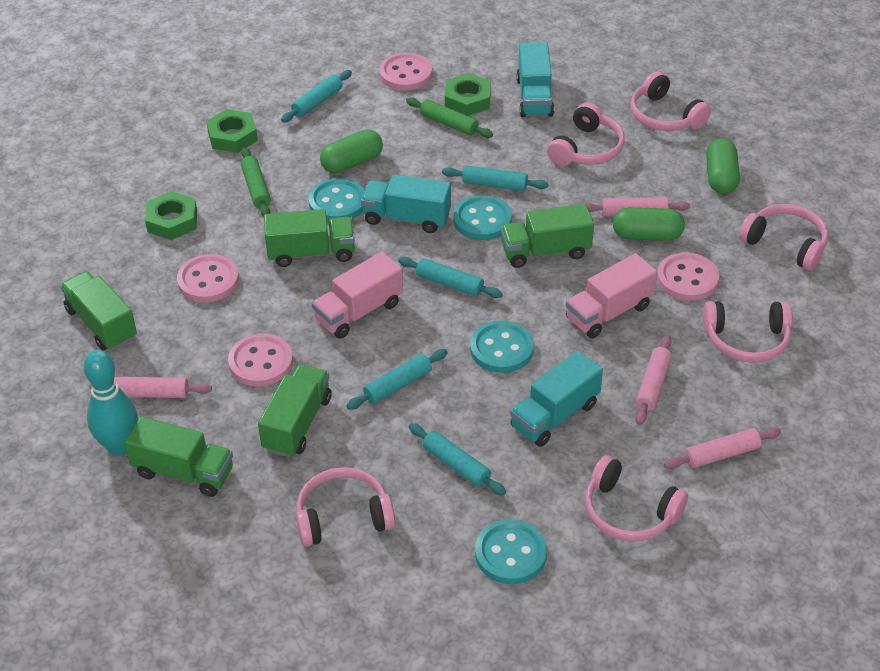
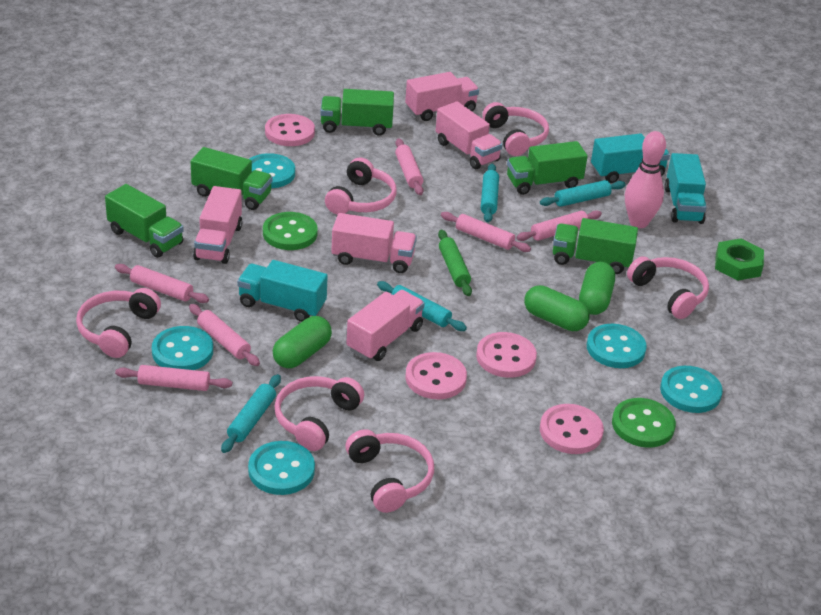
green button: none = 0 -> [263,212,318,250] [612,398,676,448] = 2
green nut: [145,191,197,240] [206,109,258,153] [445,73,491,116] = 3 -> [715,238,764,281] = 1
green rolling pin: [241,147,271,217] [406,97,493,138] = 2 -> [438,230,472,296] = 1
pink bowling pin: none = 0 -> [625,131,666,228] = 1
pink rolling pin: [89,376,212,398] [585,197,690,217] [635,335,672,425] [664,427,781,469] = 4 -> [115,264,209,303] [115,365,232,391] [189,304,260,366] [395,139,424,195] [441,212,531,252] [517,210,602,241] = 6
pink truck: [312,252,403,339] [566,253,657,338] = 2 -> [193,186,242,264] [331,213,417,273] [346,290,425,361] [405,72,479,121] [436,101,503,169] = 5
turquoise bowling pin: [83,350,138,455] = 1 -> none = 0
turquoise button: [308,178,365,221] [453,195,512,240] [470,320,534,373] [475,519,547,584] = 4 -> [152,326,213,370] [248,441,315,495] [250,153,295,188] [587,324,647,368] [660,366,723,413] = 5
turquoise rolling pin: [281,70,352,123] [346,349,448,410] [398,257,503,298] [409,423,506,496] [442,165,548,191] = 5 -> [221,374,281,453] [377,281,467,331] [481,164,499,222] [540,180,626,207] = 4

